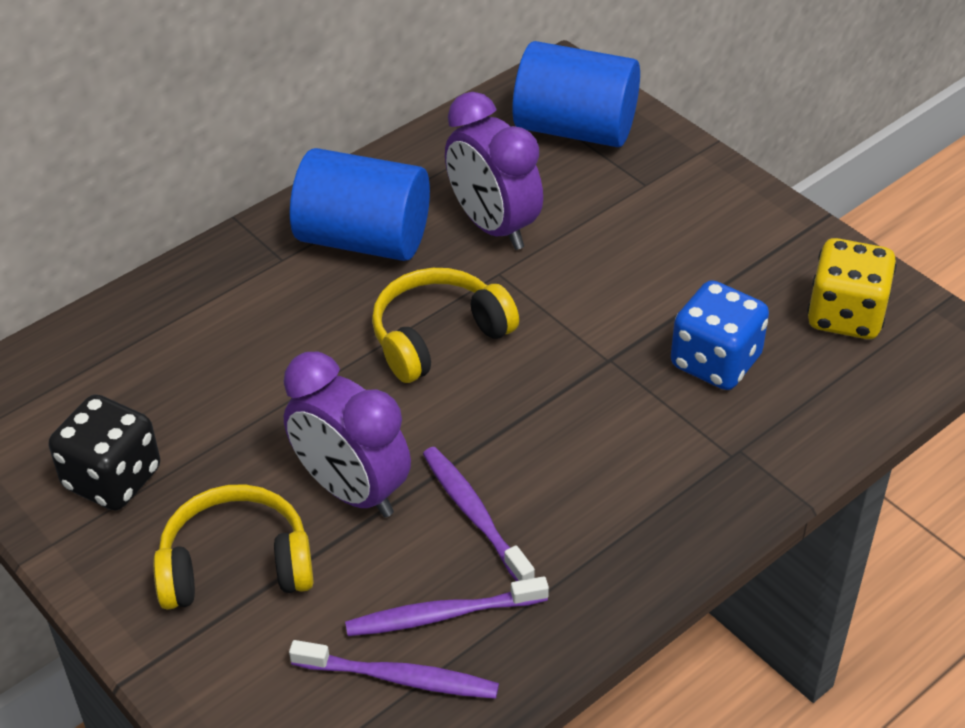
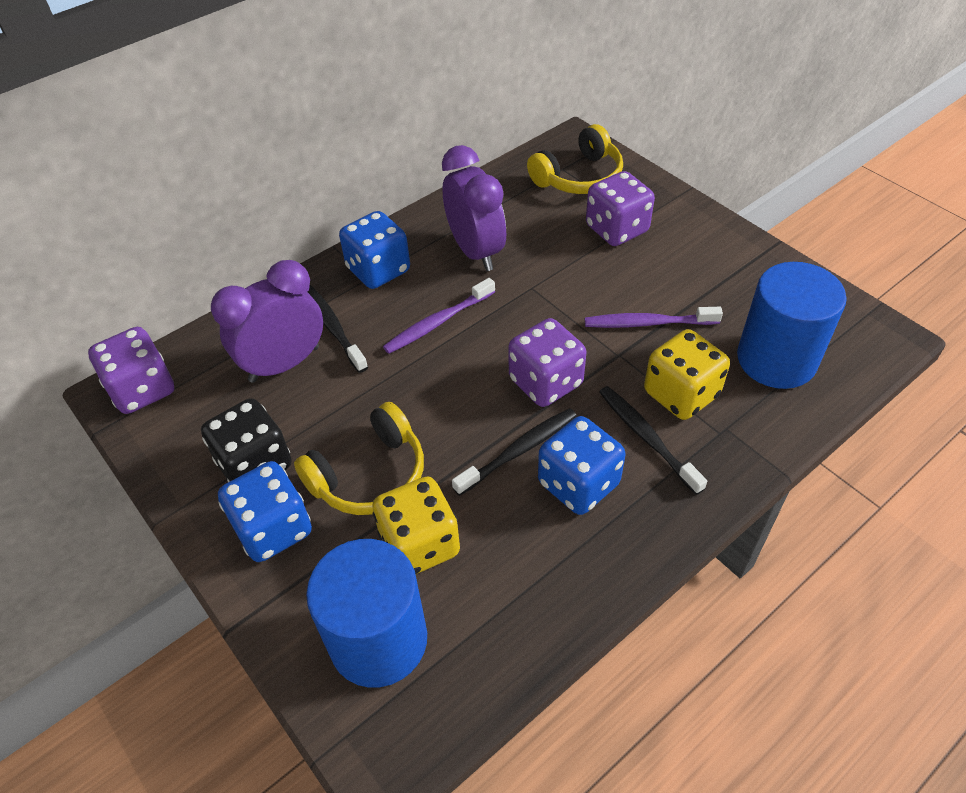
black toothbrush: none = 0 -> [308,285,368,373] [452,408,577,496] [599,386,707,495] = 3
blue dice: [671,280,769,390] = 1 -> [218,461,312,562] [339,211,410,289] [538,416,626,515] = 3
purple dice: none = 0 -> [88,327,174,414] [508,318,586,407] [586,171,655,246] = 3
purple toothbrush: [289,640,499,699] [345,576,549,636] [423,447,535,581] = 3 -> [383,278,495,354] [585,307,723,328] = 2
yellow dice: [807,238,897,339] = 1 -> [372,477,460,574] [644,329,730,420] = 2

